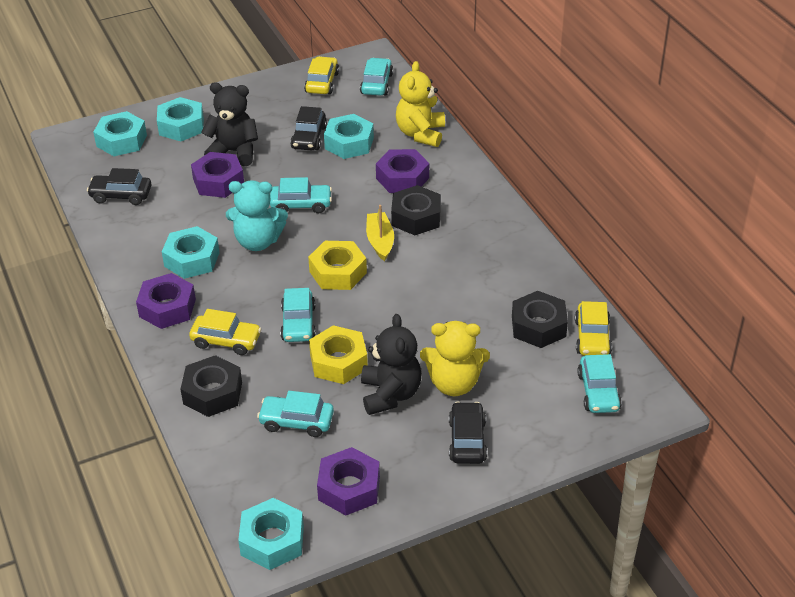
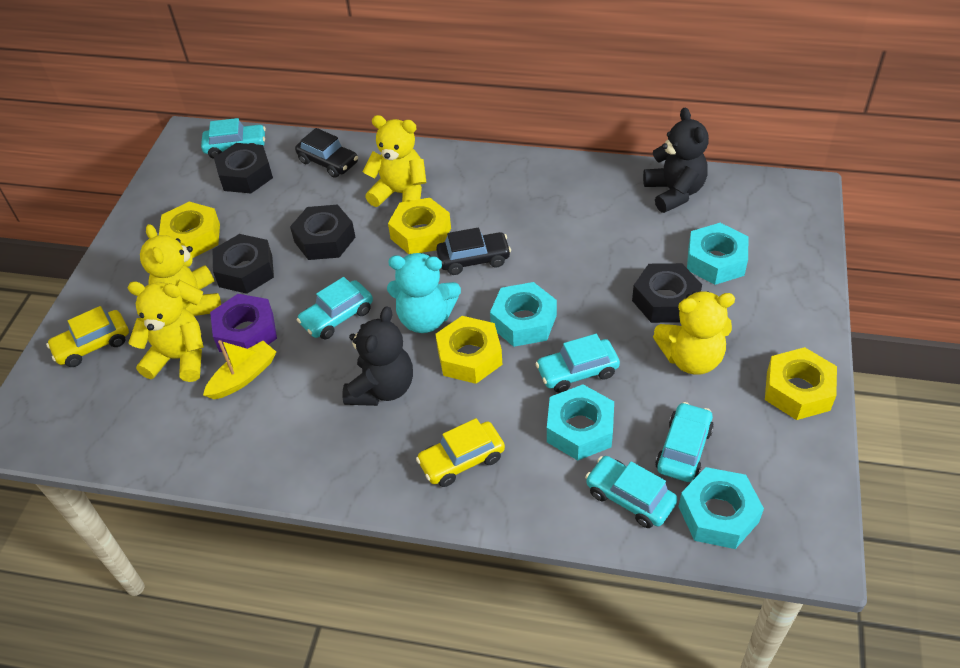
black car: [87,168,151,205] [290,106,327,150] [449,402,487,464] = 3 -> [295,128,358,178] [436,227,511,275] = 2
black nut: [181,355,242,417] [391,185,441,235] [512,291,568,348] = 3 -> [212,234,274,294] [214,143,273,193] [290,205,355,260] [632,263,702,323] = 4
purple nut: [136,273,196,329] [191,152,244,198] [317,447,380,515] [376,149,429,193] = 4 -> [210,294,277,353] = 1
turquoise nut: [93,111,147,156] [157,97,204,141] [162,226,220,279] [238,498,304,570] [324,114,374,159] = 5 -> [490,282,557,347] [547,385,614,460] [678,467,764,549] [687,223,749,285] = 4
yellow car: [189,309,261,355] [304,56,339,94] [575,301,612,356] = 3 -> [46,306,129,367] [416,418,505,487] = 2
yellow nut: [308,241,367,290] [309,325,368,384] = 2 -> [159,202,220,258] [388,198,451,254] [436,316,502,384] [765,347,837,420] = 4
yellow teddy bear: [396,61,445,147] [420,321,490,396] = 2 -> [127,281,204,382] [140,224,221,316] [363,115,426,207] [653,291,735,375] = 4

